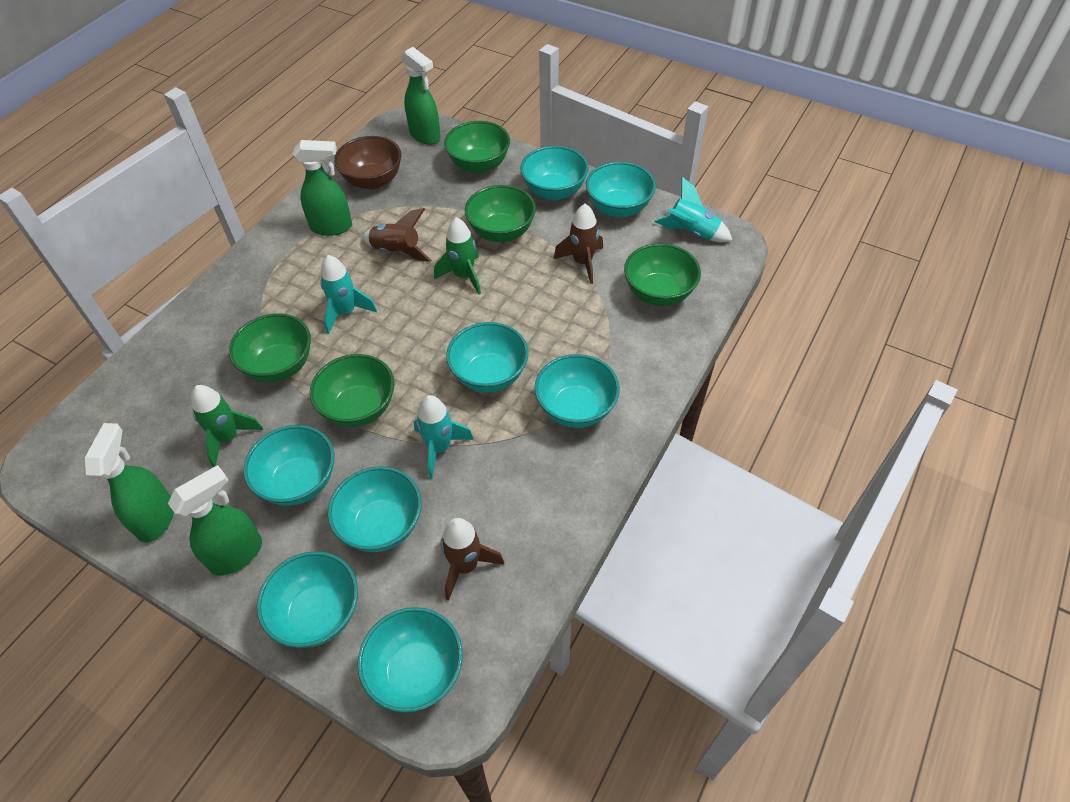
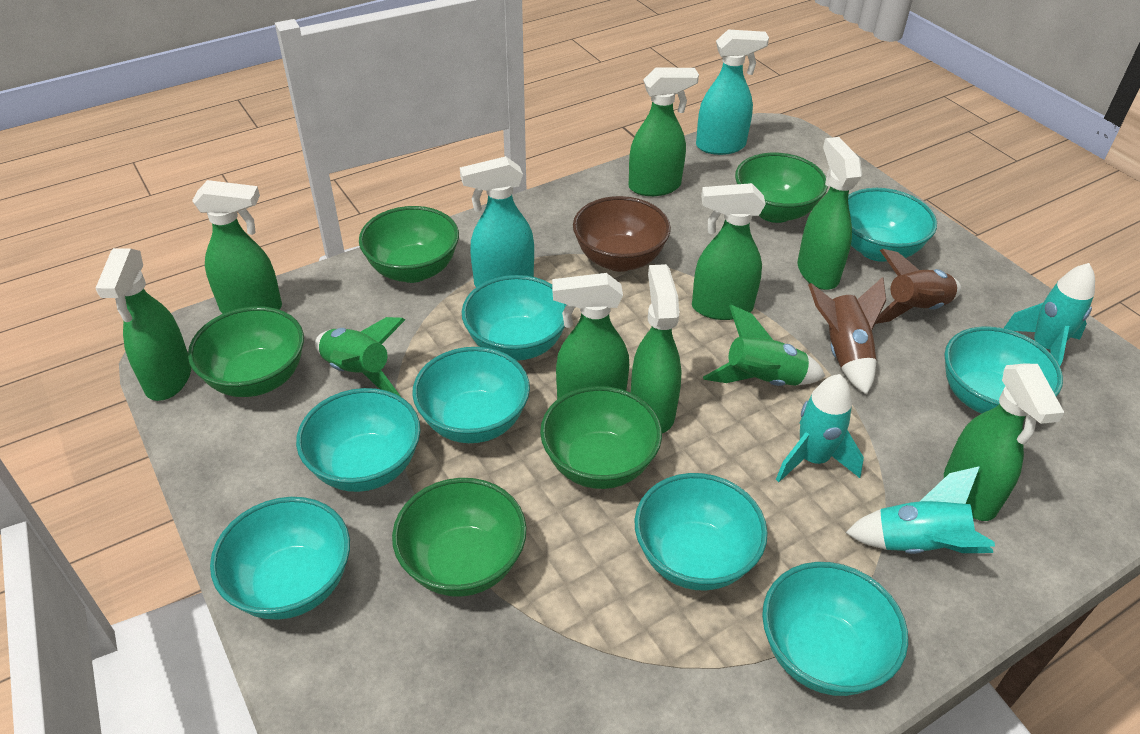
brown rocket: [362,208,431,262] [441,518,504,600] [554,204,603,284] = 3 -> [808,277,886,395] [875,249,961,324] = 2
green spray bottle: [85,423,174,543] [168,465,262,576] [293,140,352,236] [401,47,441,144] = 4 -> [95,248,191,401] [192,180,282,314] [552,273,629,399] [629,67,699,196] [631,264,682,433] [692,183,766,320] [798,137,862,290] [944,364,1065,521] = 8
turquoise spray bottle: none = 0 -> [460,156,534,287] [696,29,769,155] = 2

